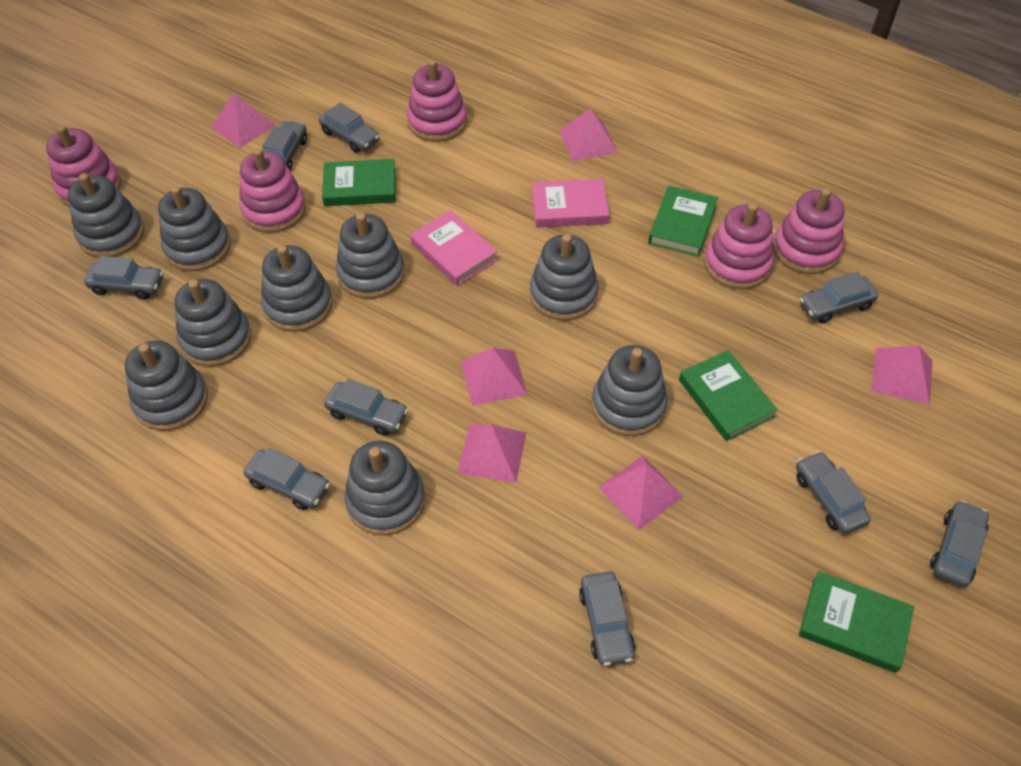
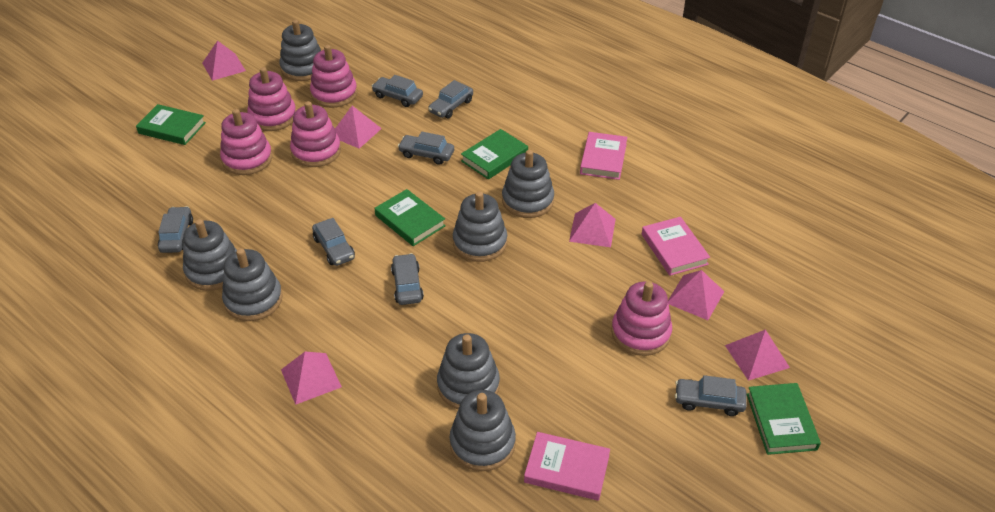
grey car: [84,256,164,300] [243,448,330,510] [262,120,307,171] [319,103,380,153] [324,379,409,436] [579,572,635,666] [796,451,871,534] [800,272,878,323] [930,500,989,588] = 9 -> [158,206,193,253] [312,218,355,266] [372,75,423,107] [391,253,424,305] [398,132,454,165] [428,80,473,118] [675,375,747,416] = 7
grey stacking toy: [68,173,144,258] [125,341,208,431] [158,186,231,271] [175,279,251,367] [261,245,333,332] [336,213,405,299] [344,441,425,536] [530,234,599,321] [592,345,667,436] = 9 -> [183,219,237,291] [222,248,283,321] [279,20,321,81] [437,333,500,409] [449,390,516,471] [453,191,507,262] [502,150,554,218] = 7
pink book: [410,210,498,286] [532,179,609,227] = 2 -> [524,432,610,501] [580,132,627,180] [642,217,710,276] = 3

